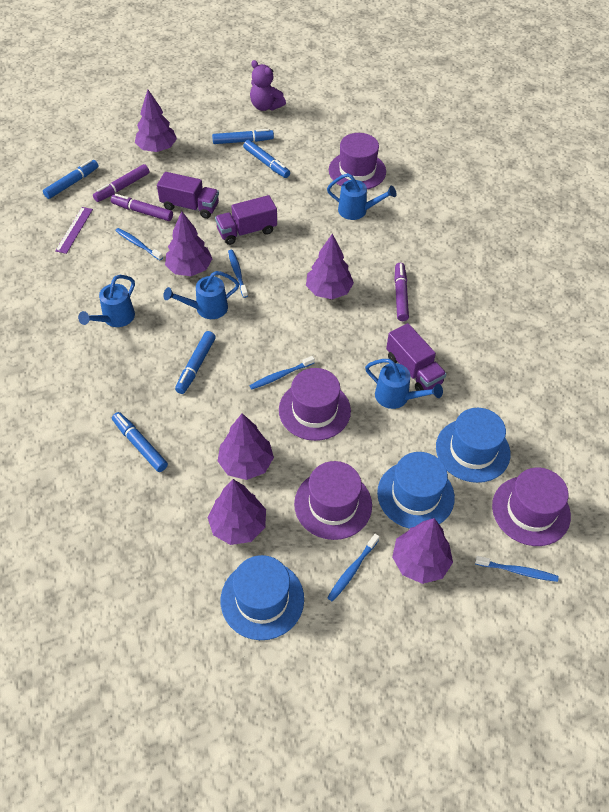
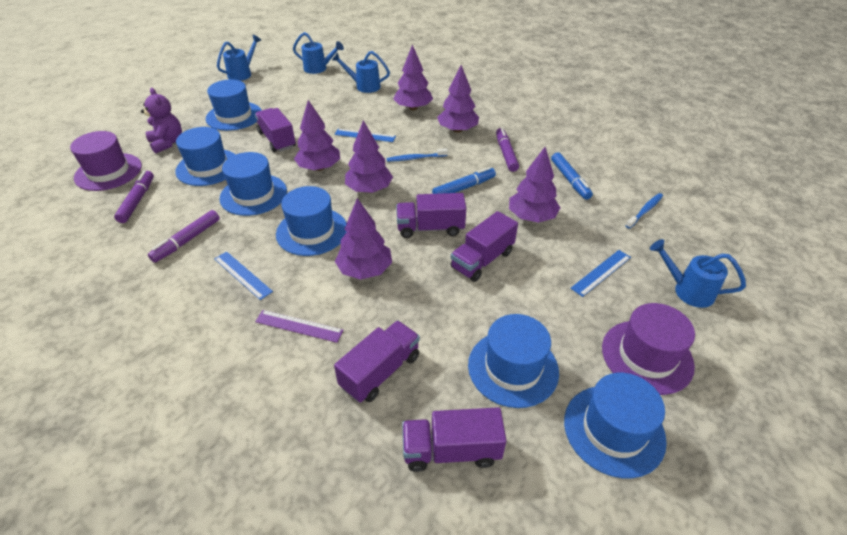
blue hat: [221,555,304,640] [377,452,455,529] [436,408,511,483] = 3 -> [175,127,236,186] [206,79,262,131] [219,152,287,216] [276,186,347,256] [468,314,559,408] [564,373,667,478] = 6
blue marker: [43,159,98,199] [112,412,168,472] [175,331,216,394] [212,129,274,144] [243,140,290,178] = 5 -> [432,167,496,194] [551,152,593,200] = 2
blue ruler: none = 0 -> [214,251,273,300] [334,129,396,142] [570,250,631,297] = 3
blue toothbrush: [115,228,163,260] [228,250,248,298] [249,356,315,389] [327,534,379,602] [475,556,559,582] = 5 -> [386,148,448,162] [626,193,663,229] = 2
purple hat: [279,368,351,441] [294,461,372,540] [329,133,386,189] [492,468,571,546] = 4 -> [70,131,142,191] [602,303,695,395] = 2
purple truck: [157,172,219,219] [215,195,277,245] [386,323,447,391] = 3 -> [255,108,296,152] [334,320,420,402] [396,193,466,238] [402,407,507,472] [450,211,518,282] = 5

